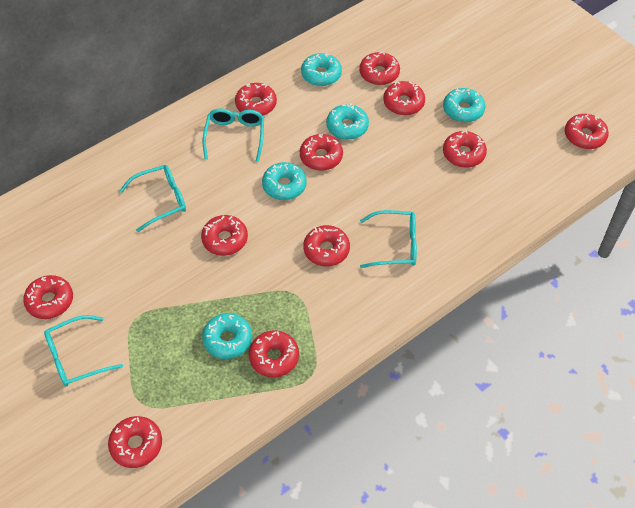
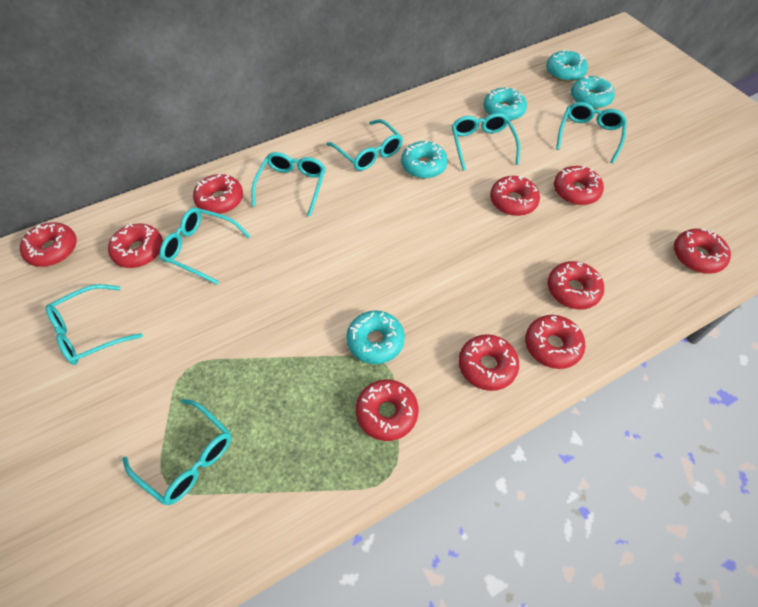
red donut: [23,275,73,319] [108,416,162,468] [201,215,248,256] [235,83,277,116] [249,330,299,377] [300,134,343,171] [303,225,350,266] [359,52,400,85] [383,81,425,115] [443,131,487,168] [565,114,609,149] = 11 -> [20,222,77,267] [108,223,163,268] [193,174,243,214] [356,380,419,441] [459,334,519,391] [490,176,540,216] [525,315,586,369] [548,261,604,310] [554,166,604,205] [674,229,731,274] = 10
turquoise glasses: [44,315,123,387] [120,165,186,232] [203,109,264,162] [360,210,417,268] = 4 -> [46,284,143,365] [122,399,232,505] [160,208,250,284] [251,152,326,217] [326,119,403,171] [451,113,520,171] [556,102,627,163] = 7

